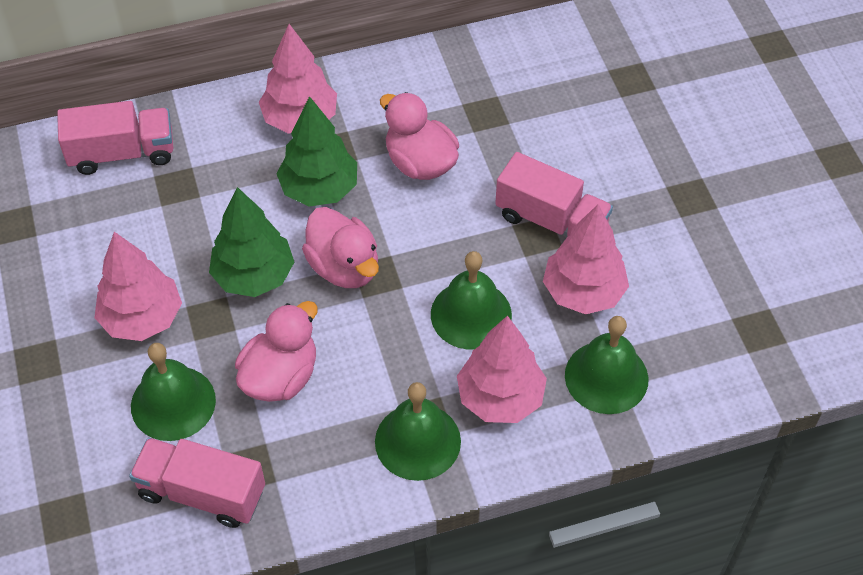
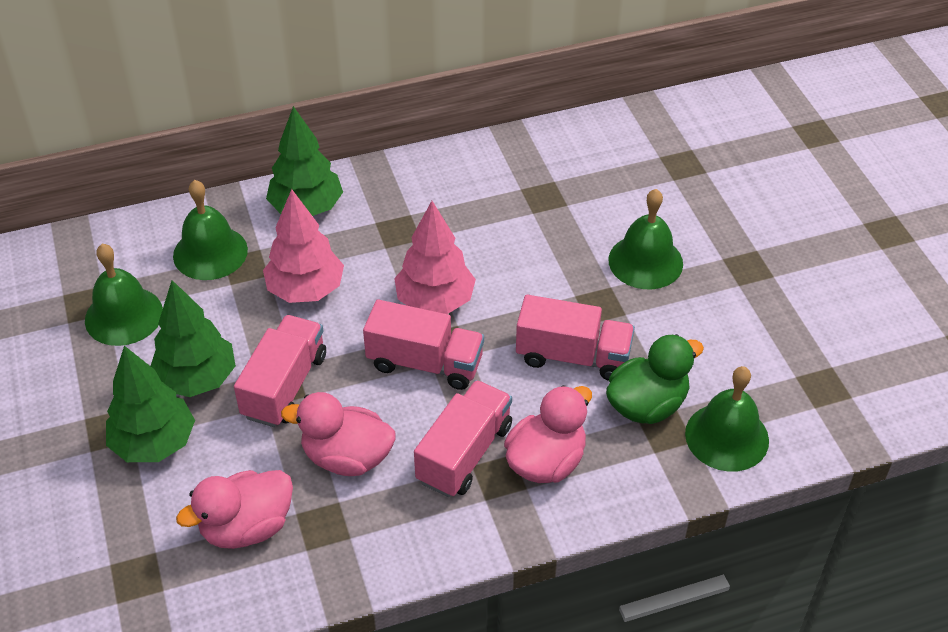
green duck: none = 0 -> [606,334,704,424] = 1
green tree: [209,187,294,297] [276,96,357,207] = 2 -> [106,346,195,462] [151,280,236,397] [266,106,343,216] = 3
pink tree: [94,232,182,341] [259,24,337,134] [457,315,547,423] [543,204,629,314] = 4 -> [263,189,344,303] [394,201,476,314] = 2
pink truck: [57,101,173,175] [129,438,265,528] [495,152,613,237] = 3 -> [234,315,326,427] [363,299,484,390] [414,380,512,497] [516,295,635,381] = 4

